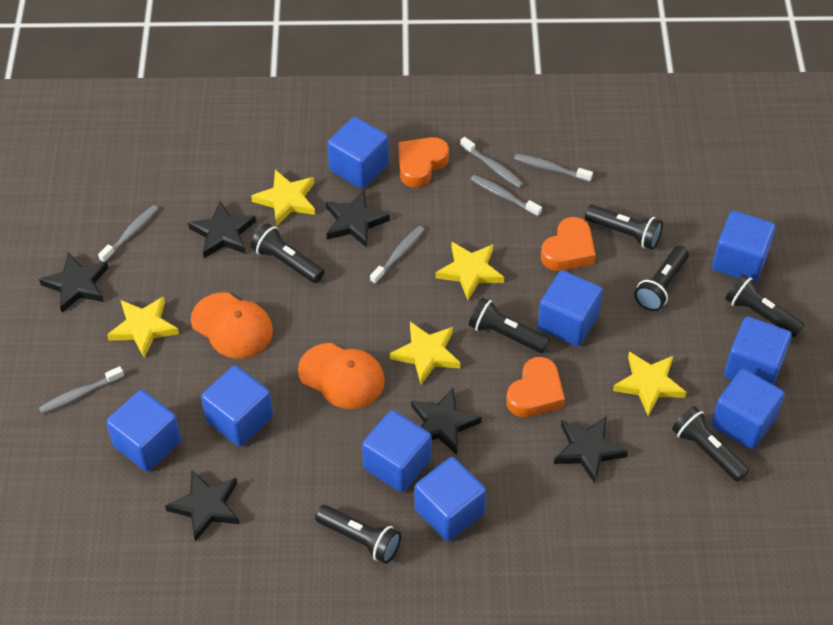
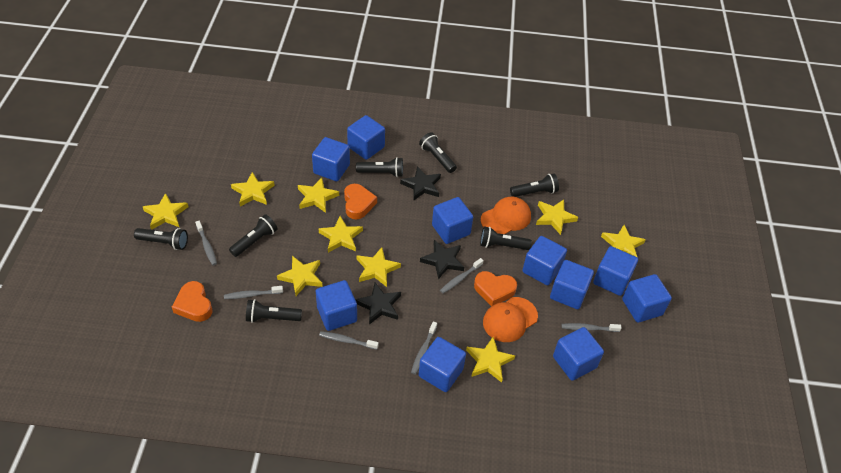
black star: [39,252,108,313] [165,470,240,542] [188,201,256,258] [326,191,390,248] [411,388,482,455] [554,416,628,484] = 6 -> [355,283,401,325] [400,166,441,200] [420,240,464,279] = 3
blue cube: [106,390,181,472] [201,365,273,447] [327,117,389,189] [362,410,432,492] [415,457,486,541] [537,270,603,346] [711,369,785,449] [712,211,776,283] [724,316,792,385] = 9 -> [312,137,350,181] [316,280,357,331] [347,115,385,160] [419,337,466,392] [432,197,473,244] [522,236,567,286] [550,260,594,309] [553,327,604,381] [593,246,638,296] [622,274,672,323] = 10
yellow star: [107,296,179,358] [251,170,315,227] [390,322,460,385] [435,242,504,300] [613,352,686,416] = 5 -> [143,193,188,230] [231,172,275,207] [277,256,323,296] [298,178,339,213] [319,216,363,253] [356,247,401,287] [466,337,515,383] [536,199,578,235] [601,225,646,258] = 9

